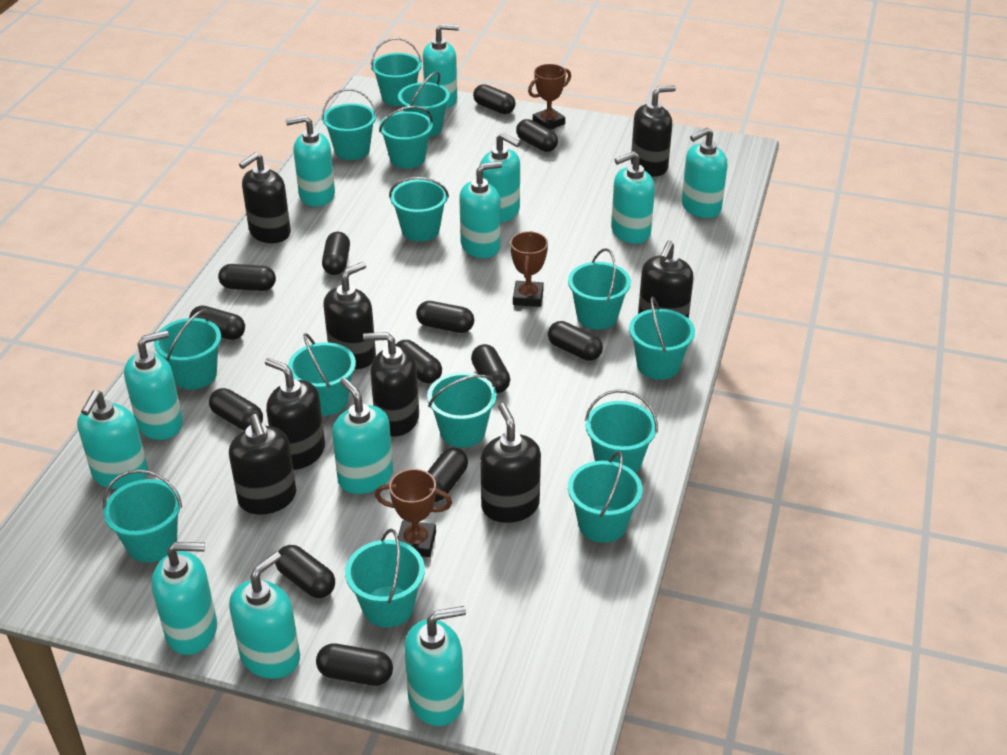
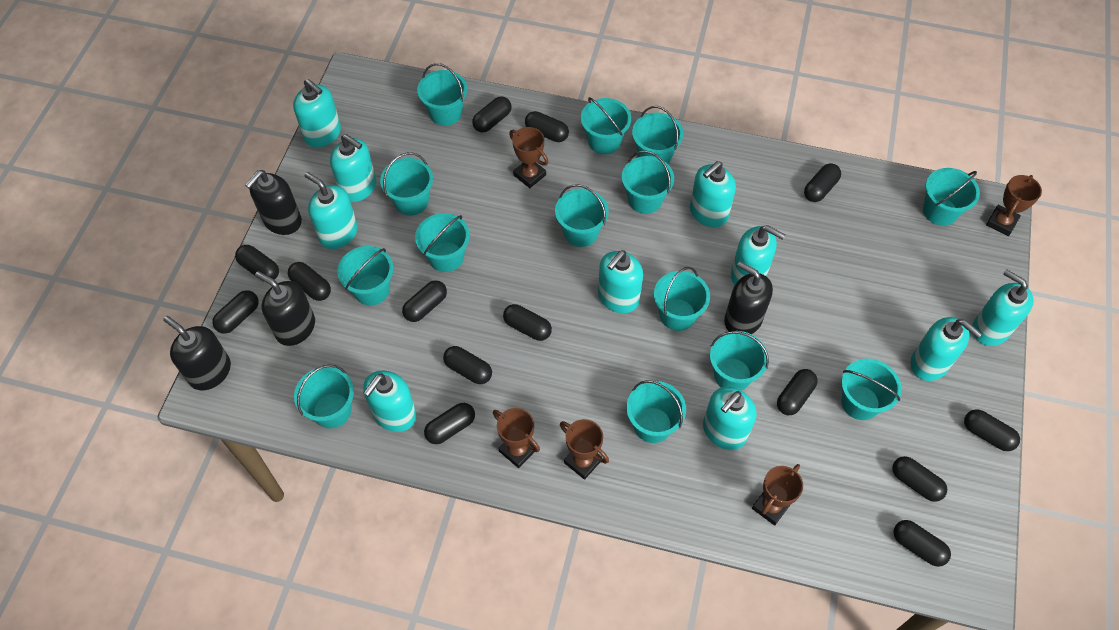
black capsule: [189,305,245,340] [209,388,263,431] [218,264,276,291] [275,545,335,598] [316,643,393,686] [322,232,350,275] [395,340,442,383] [416,301,474,333] [428,447,468,502] [471,344,510,393] [473,84,516,114] [516,119,558,152] [548,321,603,361] = 13 -> [212,290,259,334] [235,245,279,280] [288,262,331,301] [402,280,447,322] [424,403,475,444] [443,346,492,384] [472,96,511,133] [503,304,552,341] [525,111,569,142] [777,369,818,415] [804,163,841,202] [892,456,947,502] [893,520,951,567] [964,409,1020,451] = 14
black soap dispenser: [229,414,296,515] [239,152,291,243] [265,358,325,470] [323,262,376,369] [363,332,419,436] [480,403,541,523] [631,85,676,176] [638,240,694,319] = 8 -> [163,316,231,390] [245,170,302,235] [255,271,315,346] [724,261,773,334] = 4
brown trophy: [375,469,452,557] [510,231,548,307] [528,64,571,130] = 3 -> [493,408,540,468] [509,127,548,188] [560,419,609,480] [752,464,803,525] [986,175,1042,236] = 5
turquoise soap dispenser: [77,390,148,489] [124,330,183,440] [152,542,217,655] [229,552,300,679] [286,115,335,207] [332,378,393,494] [404,606,466,726] [423,24,459,109] [459,161,502,258] [480,133,520,223] [611,151,655,244] [681,128,727,218] = 12 -> [293,79,341,148] [305,172,358,249] [330,134,376,202] [363,370,416,432] [598,250,643,313] [690,161,736,227] [703,387,756,450] [731,225,786,285] [910,317,982,381] [972,269,1034,346] = 10

